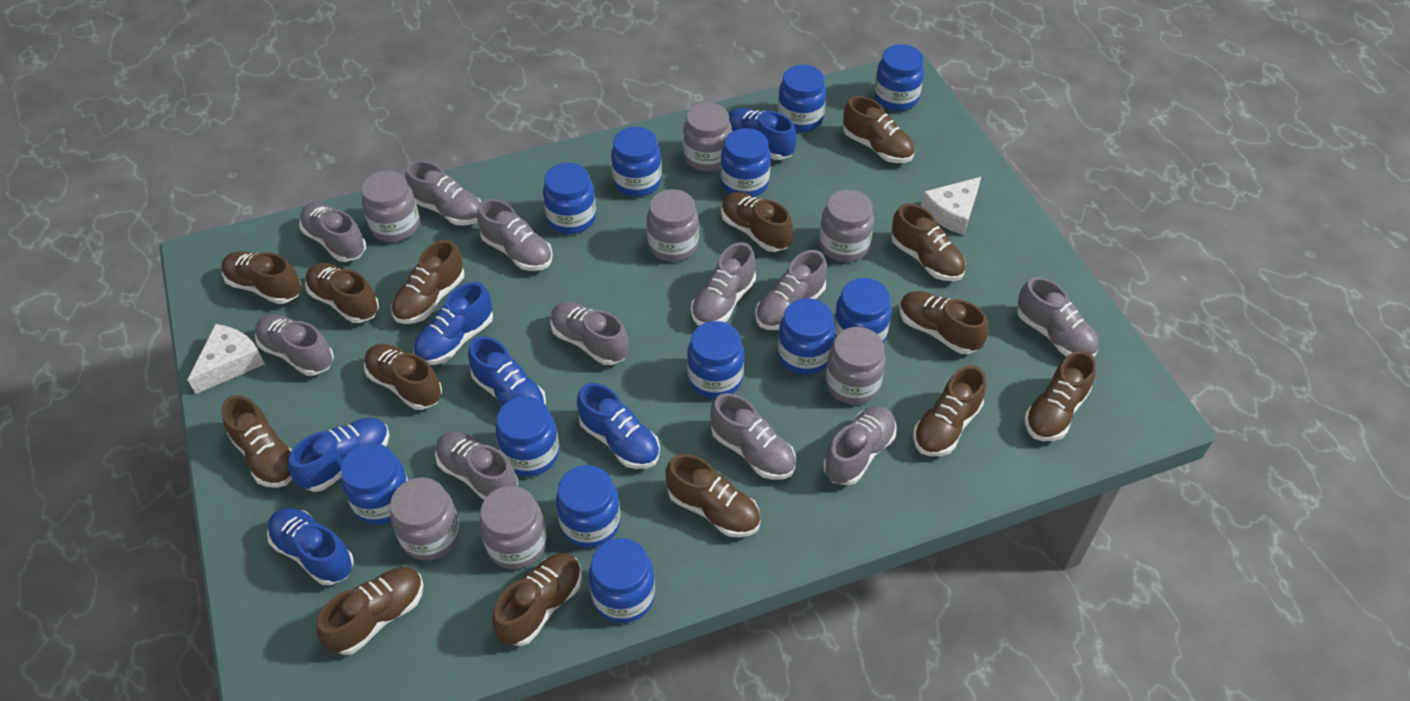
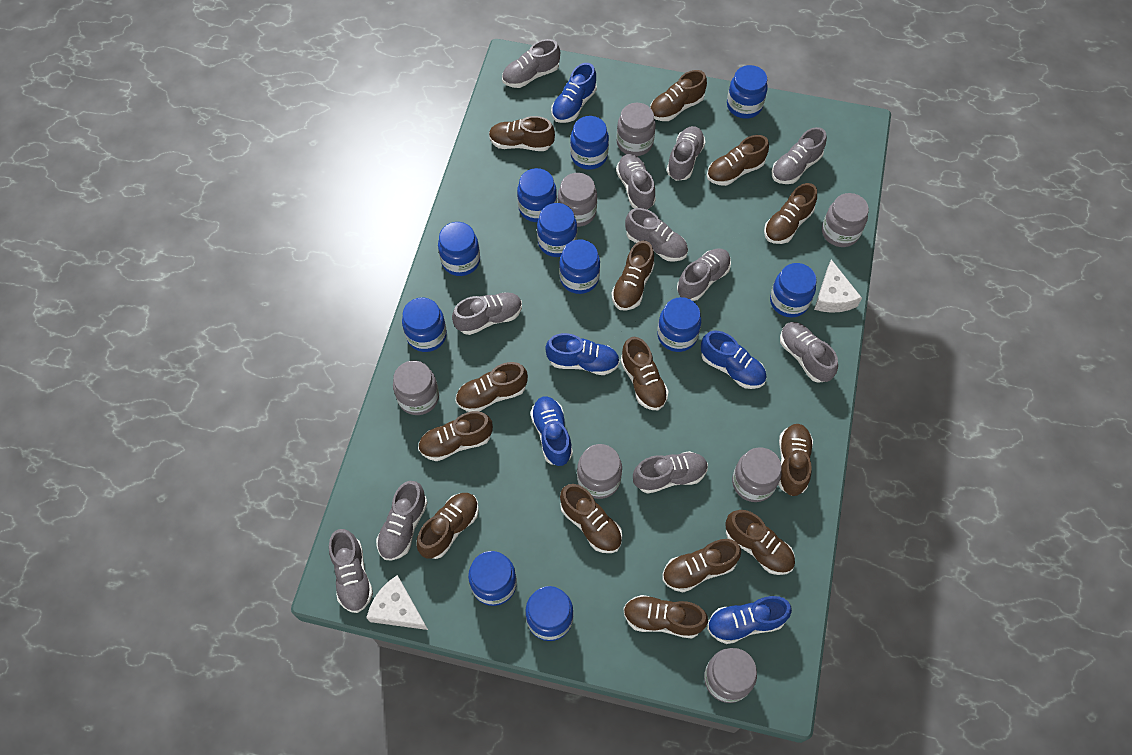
blue jar: [340,443,408,525] [496,396,559,477] [543,163,596,234] [556,465,620,548] [589,538,655,623] [611,127,662,197] [687,321,744,399] [720,128,771,197] [778,65,826,132] [778,298,835,375] [834,278,892,343] [874,44,924,111] = 12 -> [402,297,447,352] [438,222,480,276] [468,551,517,606] [517,168,557,222] [525,586,574,641] [537,203,577,257] [559,239,600,294] [570,116,609,170] [657,297,701,352] [727,65,768,119] [770,263,817,318] = 11
blue shoe: [267,508,354,585] [288,418,390,492] [413,282,493,365] [468,336,546,406] [577,383,660,469] [728,108,796,160] = 6 -> [530,396,573,466] [545,333,620,375] [551,63,597,123] [701,331,767,389] [707,596,792,644] = 5

